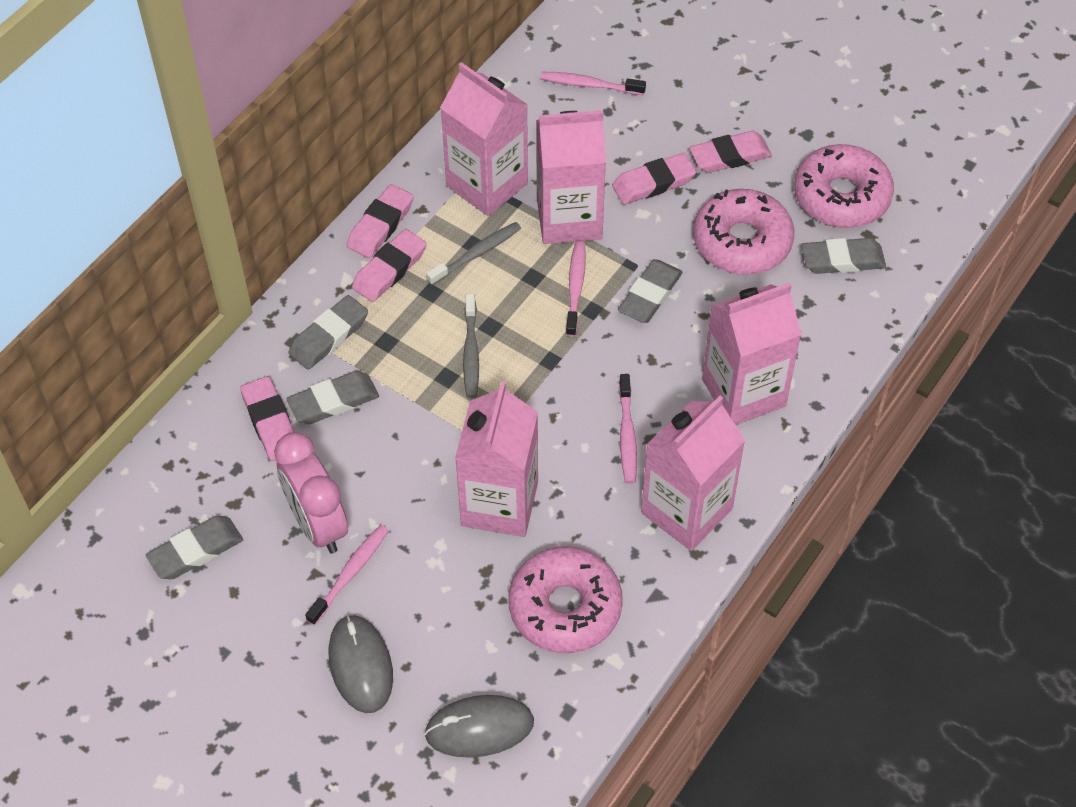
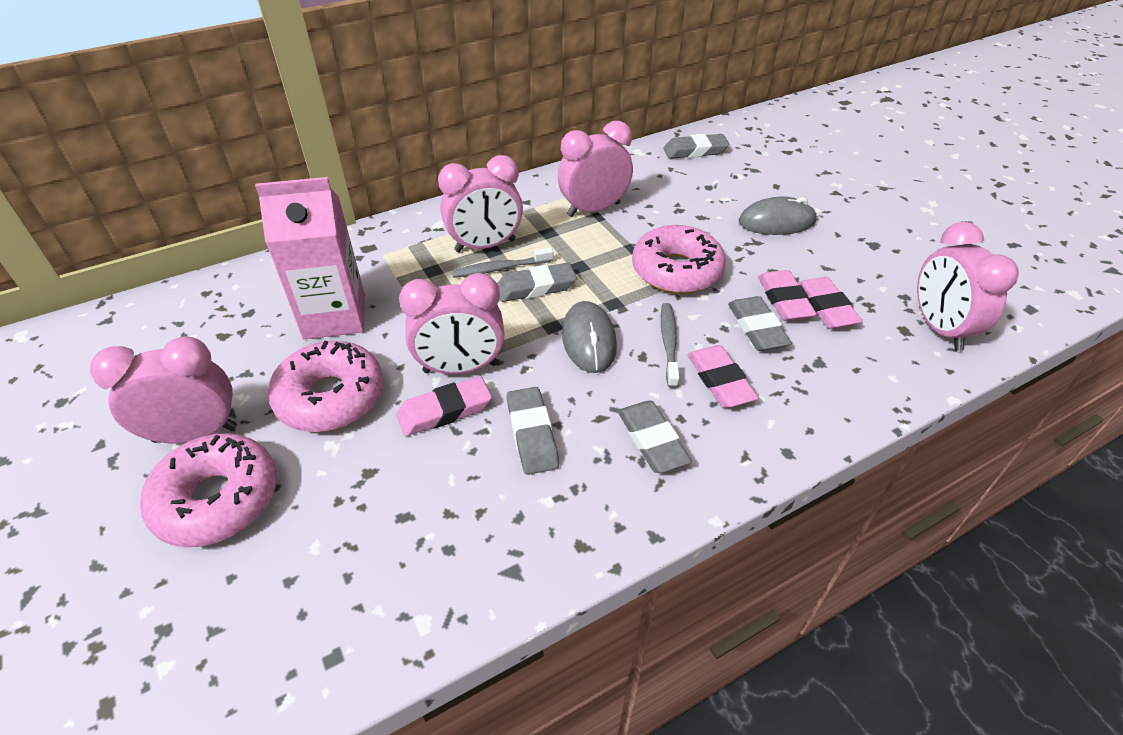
pink carton: [440,62,528,216] [455,382,538,537] [536,110,606,244] [641,396,745,551] [702,282,802,425] = 5 -> [255,177,365,340] = 1
pink clock: [274,432,348,554] = 1 -> [90,336,237,444] [399,273,505,374] [438,155,523,252] [558,121,633,217] [917,222,1019,351] = 5
pink eraser: [240,376,295,461] [347,184,414,258] [352,229,427,302] [612,153,696,205] [689,131,772,173] = 5 -> [396,376,492,436] [687,345,759,408] [758,270,817,321] [798,277,863,329] = 4
pink toothbrush: [305,525,389,626] [540,72,646,95] [566,241,586,337] [619,374,637,484] = 4 -> none = 0

